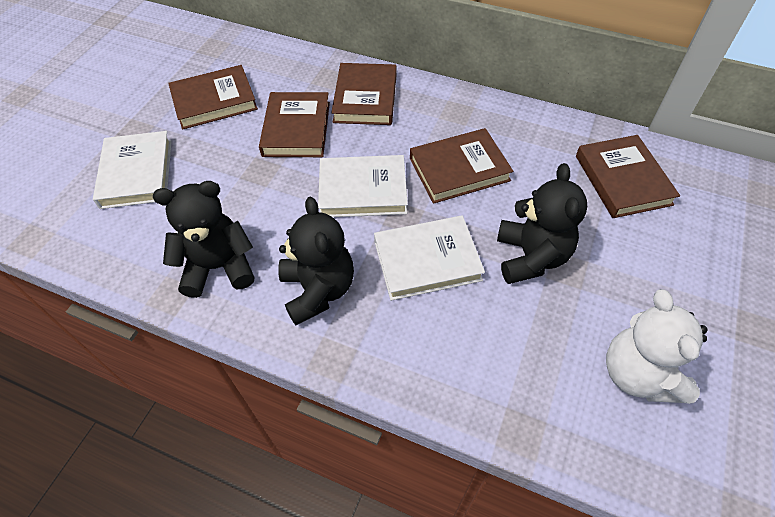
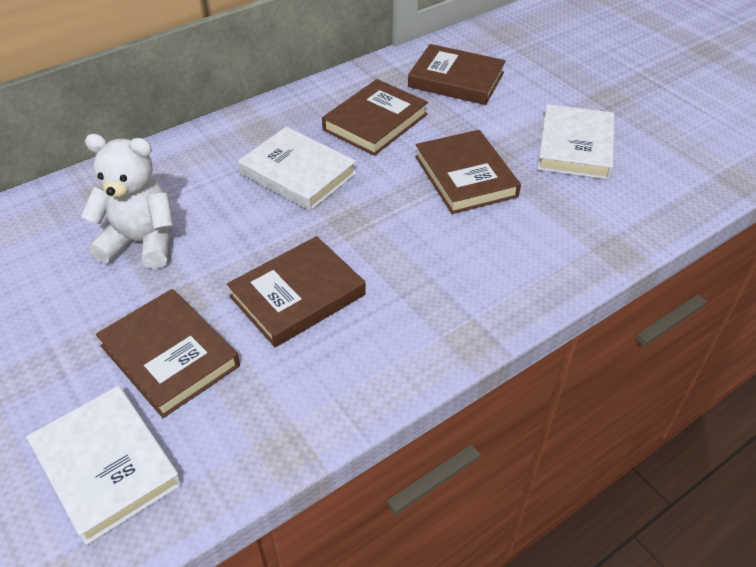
black teddy bear: [153,181,255,298] [278,197,354,325] [497,163,587,284] = 3 -> none = 0

